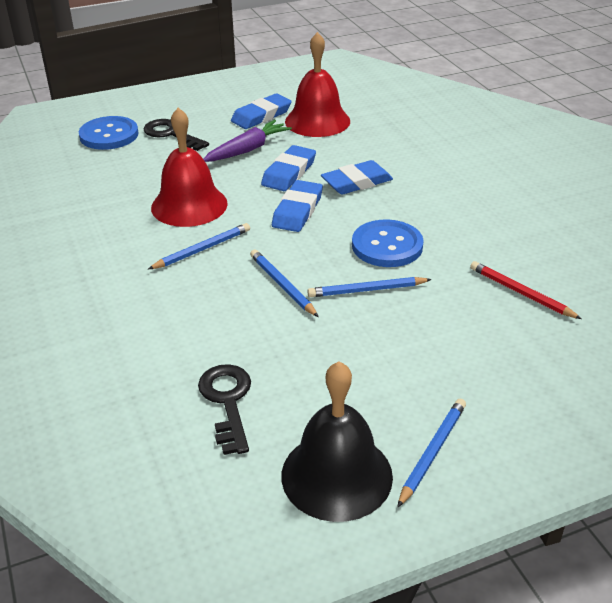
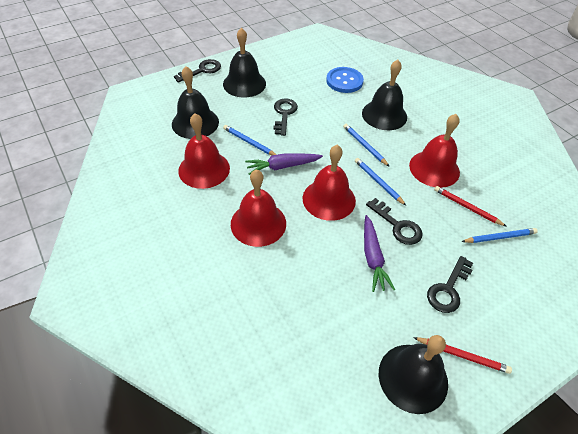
black bell: [282,361,393,522] = 1 -> [172,66,219,139] [223,28,266,98] [362,60,407,130] [379,335,448,414] = 4
black key: [144,119,209,151] [198,364,251,455] = 2 -> [174,59,221,83] [273,98,298,136] [366,198,423,245] [427,256,473,313] = 4
blue button: [79,116,138,150] [352,219,424,267] = 2 -> [326,67,364,93] = 1
blue eraser: [231,94,292,129] [261,145,316,191] [272,180,323,232] [321,160,393,195] = 4 -> none = 0
purple carrot: [204,120,292,162] = 1 -> [245,153,323,175] [364,215,395,292] = 2
red bell: [151,108,228,227] [285,32,350,137] = 2 -> [178,113,230,189] [231,169,286,247] [303,145,356,221] [409,114,460,188] = 4
red pencil: [470,261,582,319] = 1 -> [413,337,512,374] [434,186,507,227] = 2

